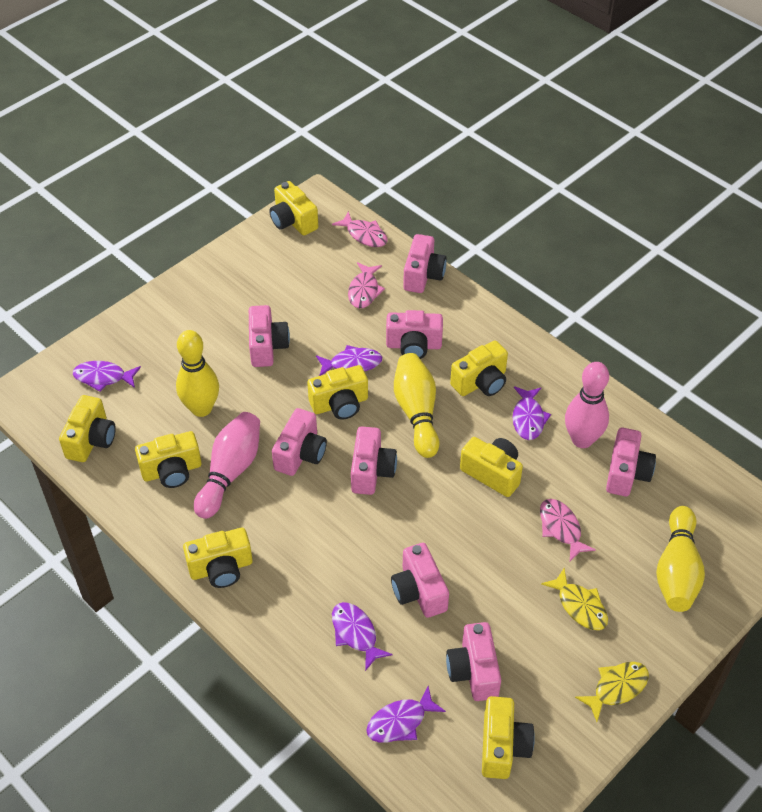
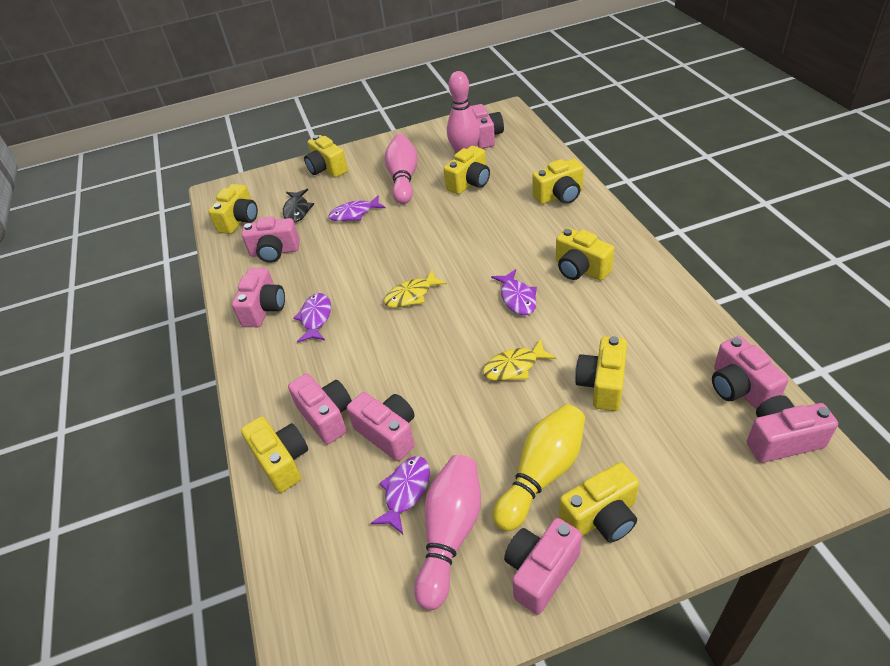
black fish: none = 0 -> [283,189,314,223] = 1
pink bowling pin: [194,412,260,519] [565,362,609,448] = 2 -> [384,134,418,204] [414,455,481,610] [447,71,480,153] = 3
pink fish: [332,211,387,247] [348,262,385,308] [540,499,596,561] = 3 -> none = 0
purple fish: [73,361,141,392] [316,345,382,376] [332,602,393,671] [366,686,446,743] [513,386,551,440] = 5 -> [294,293,331,343] [329,195,385,221] [371,456,430,534] [491,269,537,315] = 4
yellow bowling pin: [176,330,219,417] [394,353,440,458] [656,506,705,612] = 3 -> [493,404,585,531] = 1

